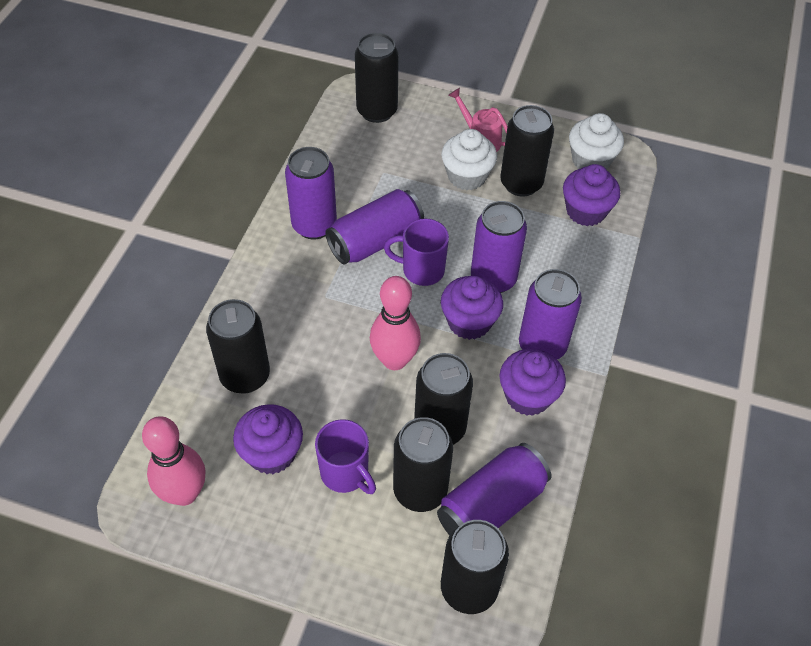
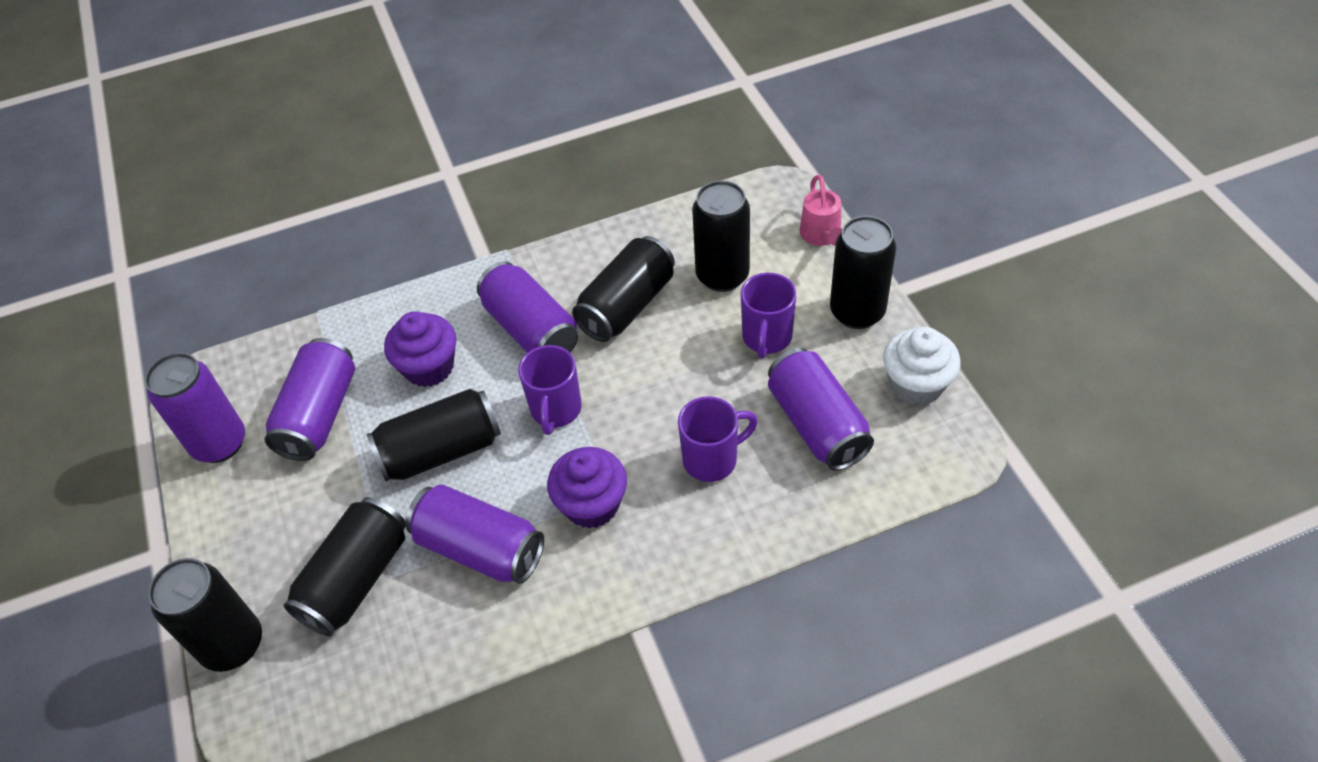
pink bowling pin: [142,416,206,506] [370,276,421,370] = 2 -> none = 0
purple cupcake: [233,404,303,474] [441,276,503,340] [500,349,566,416] [563,164,620,226] = 4 -> [384,311,456,387] [547,447,627,529] = 2
purple mug: [315,419,376,494] [384,219,449,286] = 2 -> [518,345,582,435] [678,396,758,482] [741,273,796,359] = 3
white cupcake: [441,129,497,190] [569,113,624,170] = 2 -> [883,327,961,406] = 1

